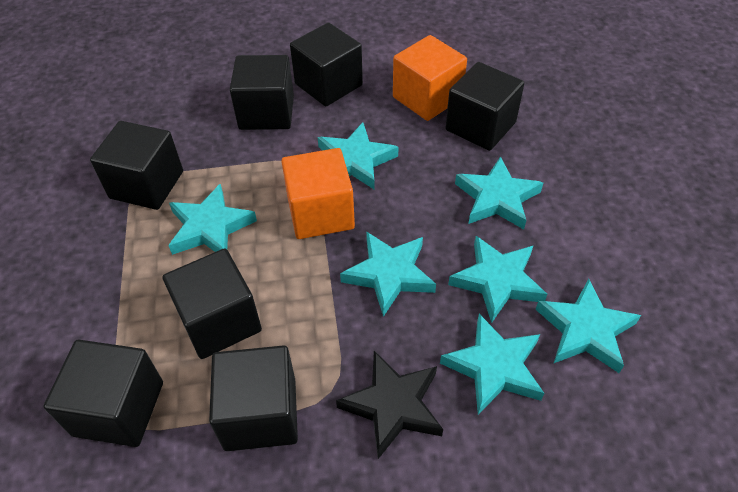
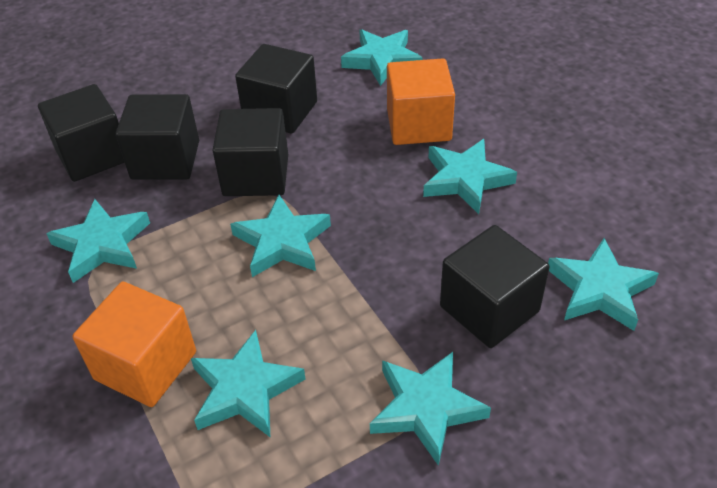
black cube: [44,340,163,447] [90,121,183,210] [162,248,262,359] [209,345,298,451] [230,55,294,130] [290,23,363,107] [445,62,525,151] = 7 -> [38,84,125,182] [116,94,199,180] [212,108,288,196] [235,44,317,134] [440,225,550,348] = 5
black star: [336,351,443,459] = 1 -> none = 0

